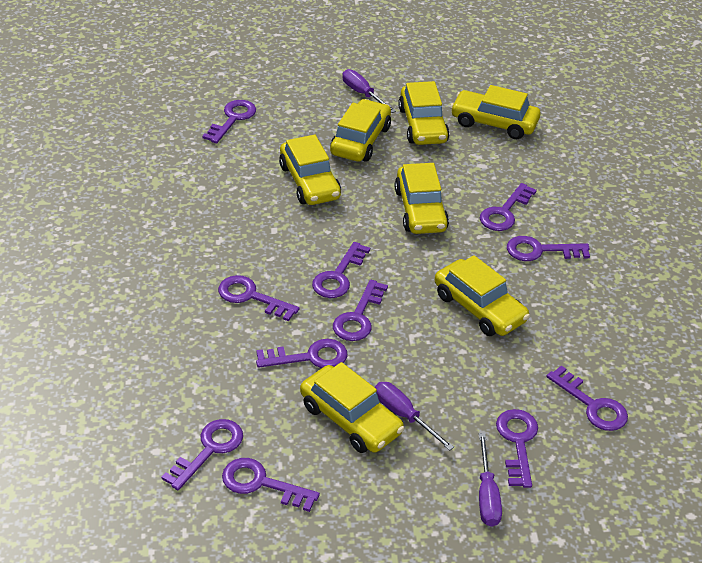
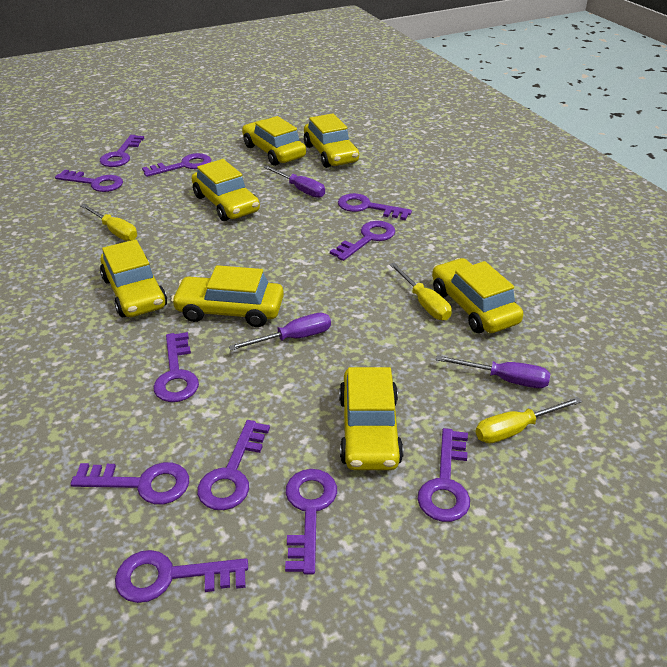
yellow screwdriver: none = 0 -> [80,204,137,241] [389,263,451,320] [476,397,582,443] = 3

